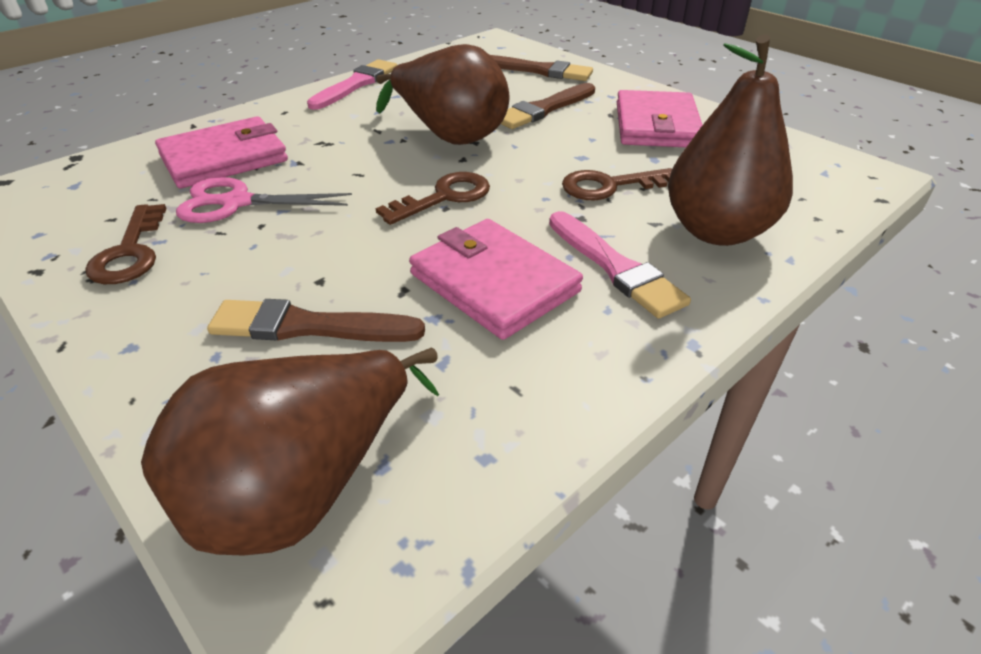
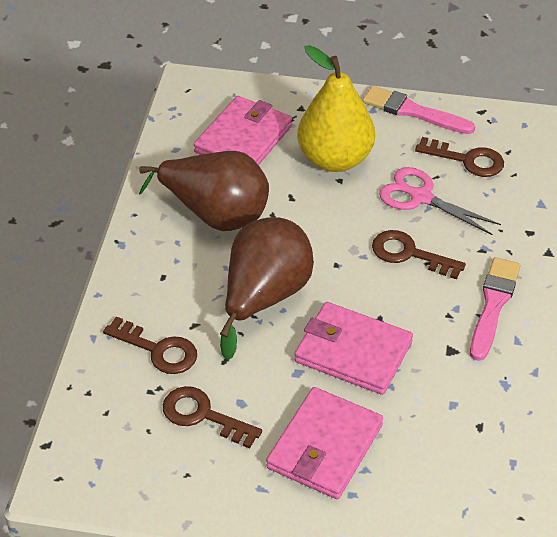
brown brush: [207,299,425,342] [491,55,593,81] [501,83,595,129] = 3 -> none = 0
brown key: [85,204,167,284] [376,172,490,225] [562,168,672,200] = 3 -> [103,316,197,374] [163,386,262,448] [372,230,466,279] [415,137,504,177] = 4
brown pear: [141,348,439,556] [376,44,510,145] [668,35,793,246] = 3 -> [139,151,269,231] [220,217,314,360] = 2
yellow pear: none = 0 -> [297,45,375,172] = 1

